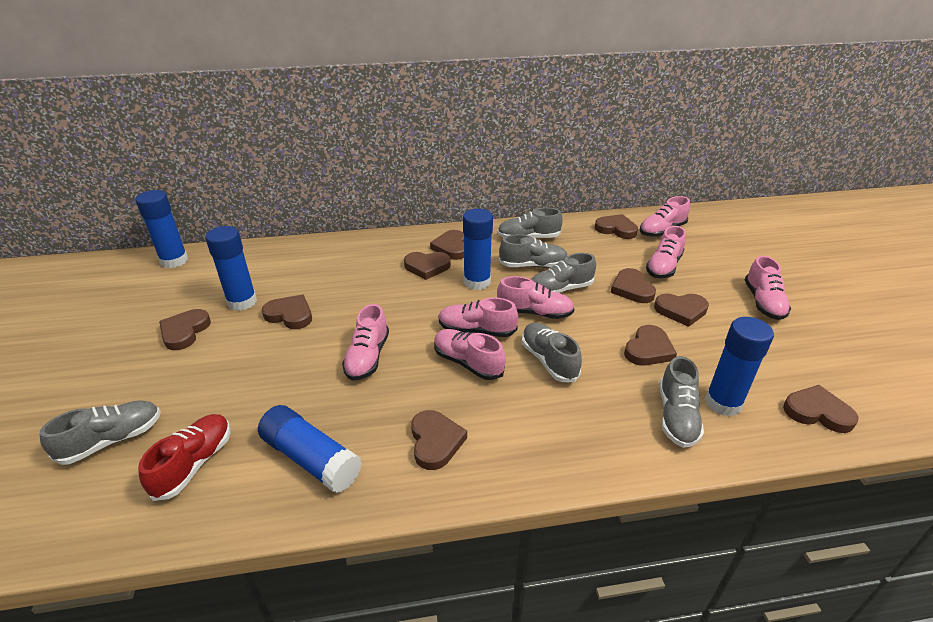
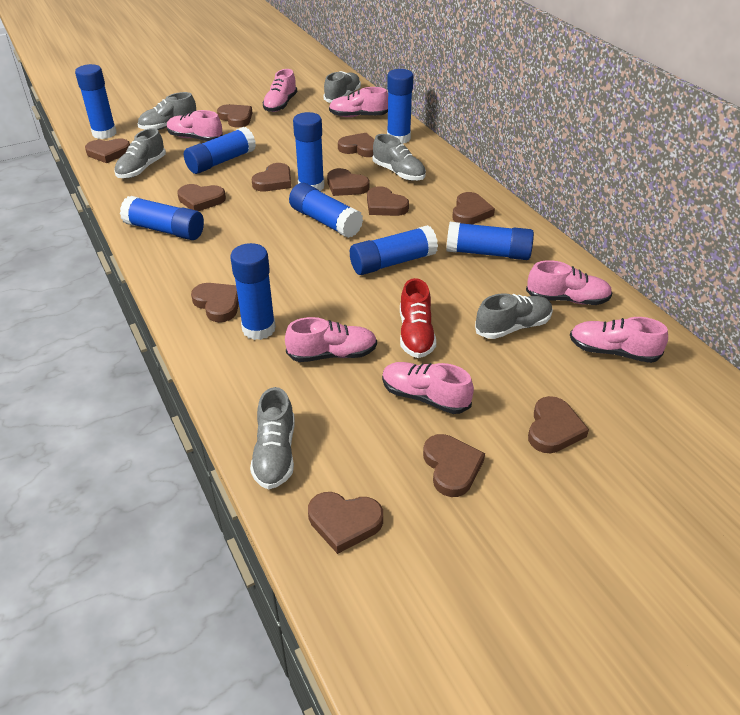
blue glue stick: [135,190,188,268] [205,226,257,311] [258,405,362,493] [463,208,493,290] [705,317,774,416] = 5 -> [75,64,116,139] [120,196,204,240] [184,127,256,174] [230,243,276,340] [289,183,363,238] [293,112,324,191] [350,225,438,275] [387,69,414,144] [446,222,534,260] = 9
brown heart: [159,309,211,350] [262,295,312,329] [404,252,451,280] [411,410,467,470] [430,230,464,260] [595,214,638,239] [611,268,656,303] [624,325,677,366] [654,294,709,327] [783,385,858,433] = 10 -> [85,138,130,163] [177,184,226,211] [191,283,239,322] [217,104,252,127] [252,163,292,191] [308,492,383,554] [327,168,369,196] [338,133,375,157] [367,186,409,216] [423,434,485,497] [452,192,495,224] [528,396,589,453] = 12

